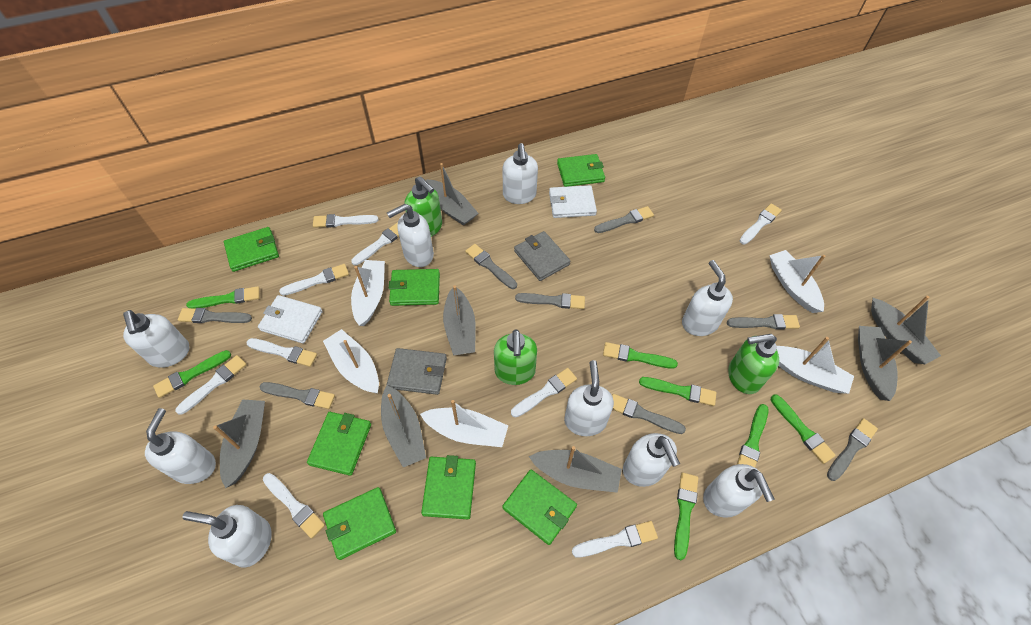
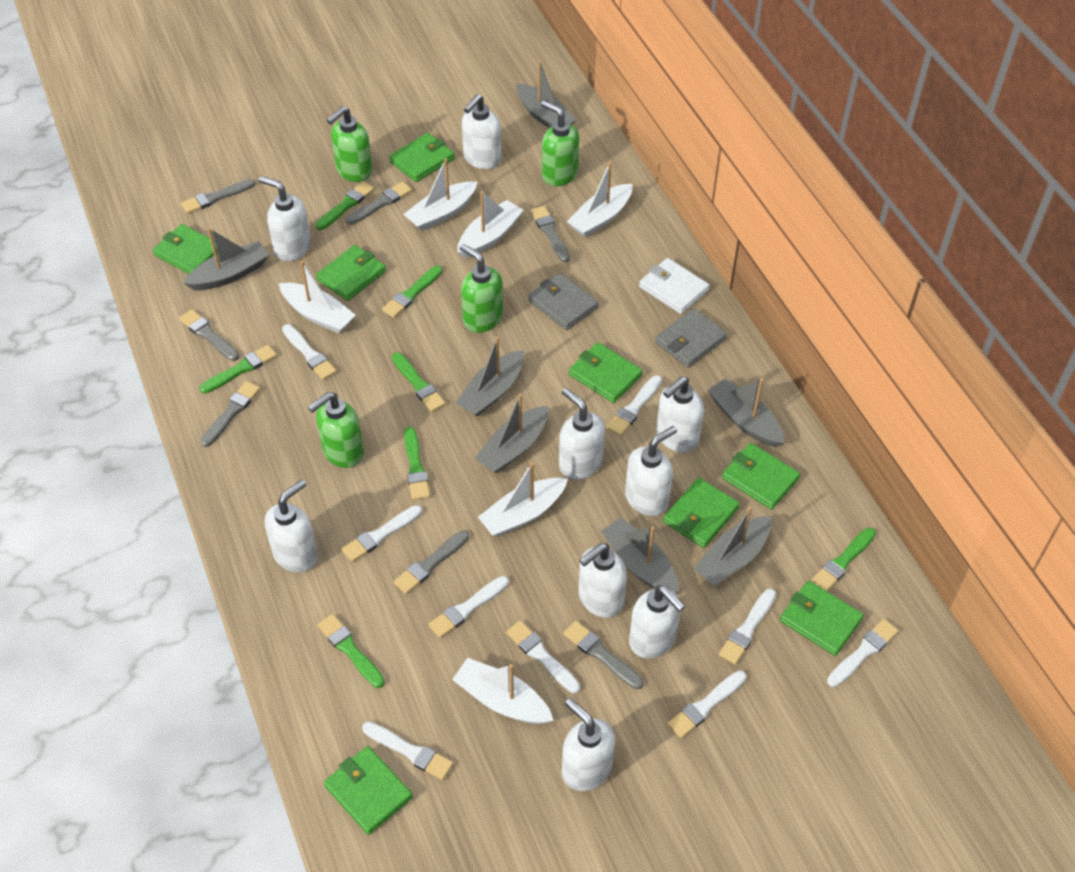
green soap dispenser: [405,176,442,237] [494,329,537,385] [728,334,779,394] = 3 -> [308,392,364,468] [327,106,373,182] [460,244,503,333] [541,100,579,186] = 4
green wallet: [224,227,279,272] [307,412,371,476] [323,487,396,560] [389,269,440,306] [421,455,476,519] [502,470,577,545] [557,154,605,187] = 7 -> [153,224,218,274] [316,245,386,301] [324,746,413,835] [389,133,455,182] [569,342,642,403] [663,478,740,548] [722,443,800,510] [780,581,864,656] = 8
grey brush: [178,308,252,323] [260,382,335,409] [465,244,517,289] [515,293,585,309] [594,206,654,233] [612,394,686,434] [727,314,800,330] [827,418,878,481] = 8 -> [179,309,239,361] [181,179,255,214] [201,381,260,447] [346,181,412,225] [394,530,469,594] [531,206,570,262] [563,621,643,689] = 7
white boat: [323,329,379,393] [351,260,385,326] [420,400,508,447] [769,250,825,313] [777,337,854,394] = 5 -> [279,261,355,333] [403,158,477,231] [452,658,554,724] [457,191,524,258] [478,462,568,537] [567,162,633,237] = 6
white wallet: [258,295,323,344] [549,185,597,218] = 2 -> [639,258,710,314] = 1

